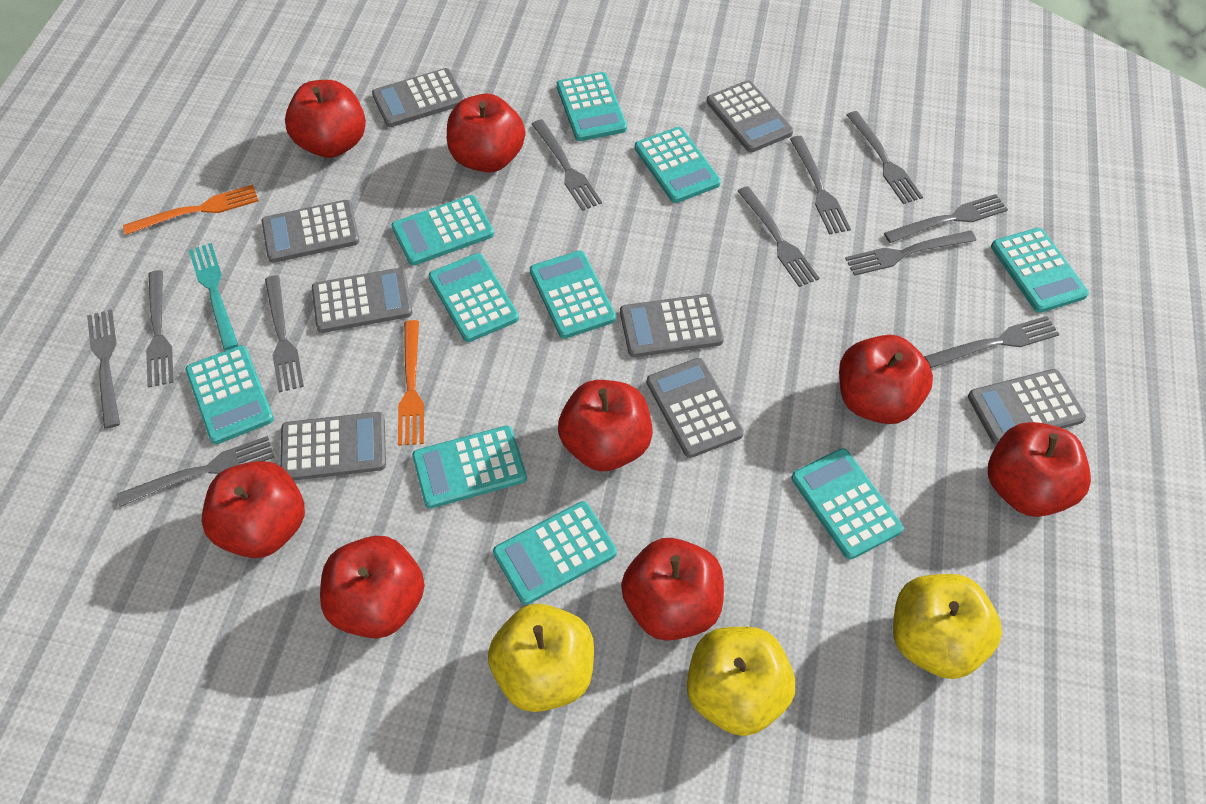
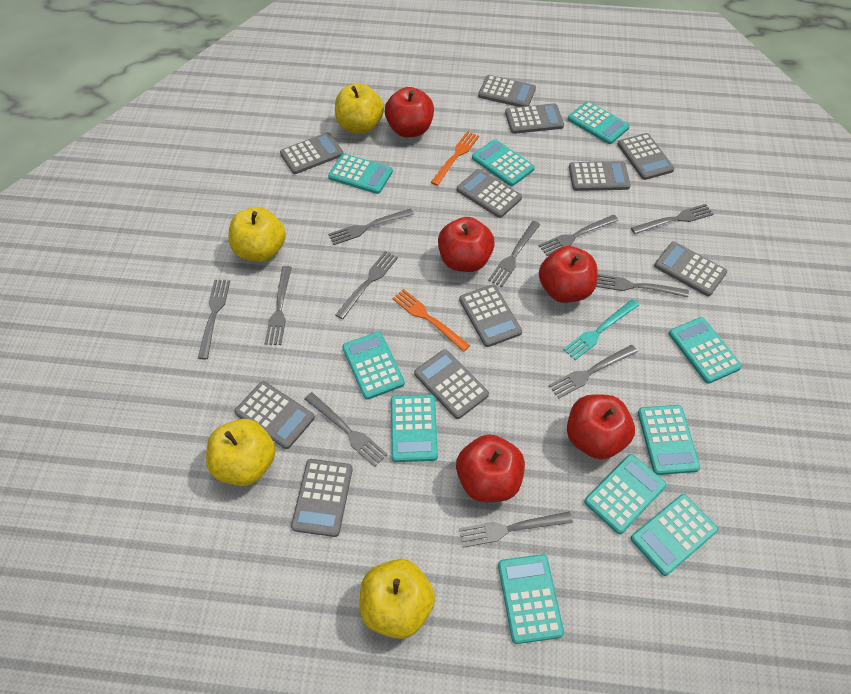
grey calculator: [262,200,360,263] [280,412,386,481] [312,268,412,333] [372,68,465,127] [620,294,724,357] [647,358,744,458] [707,80,793,152] [968,369,1086,445] = 8 -> [234,381,315,449] [280,132,343,174] [291,459,353,537] [414,349,489,419] [457,169,522,218] [459,284,522,347] [478,75,536,107] [505,103,564,134] [569,161,631,191] [617,133,675,180] [654,242,727,296] = 11
red apple: [202,461,305,558] [285,80,366,158] [320,536,425,638] [447,94,525,173] [558,380,653,471] [621,538,724,641] [839,335,933,424] [988,422,1091,517] = 8 -> [385,87,434,137] [438,217,495,272] [456,434,525,502] [539,246,598,303] [567,394,635,459] = 5
yellow apple: [488,604,594,712] [687,627,795,736] [893,574,1002,679] = 3 -> [206,419,275,486] [228,207,286,262] [335,83,384,134] [360,559,435,639] = 4

